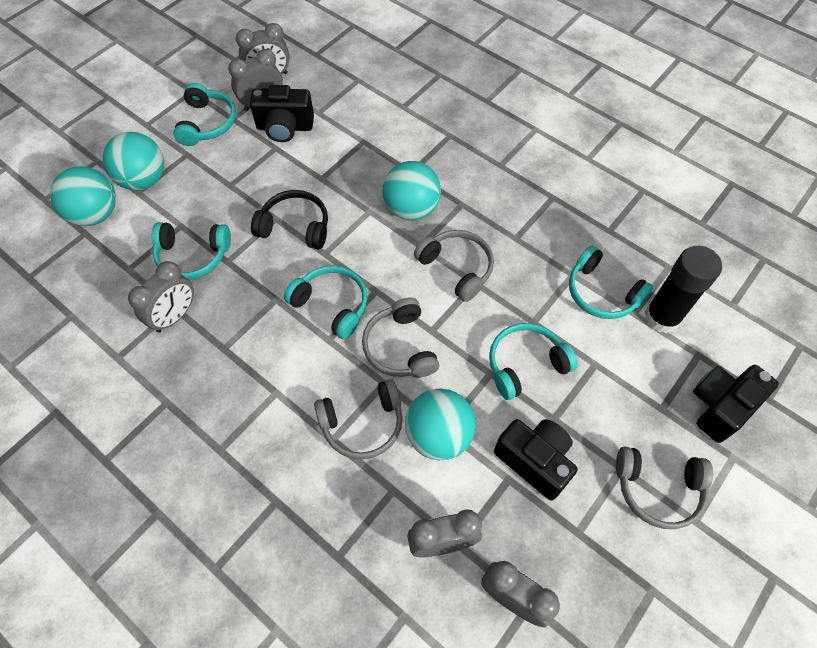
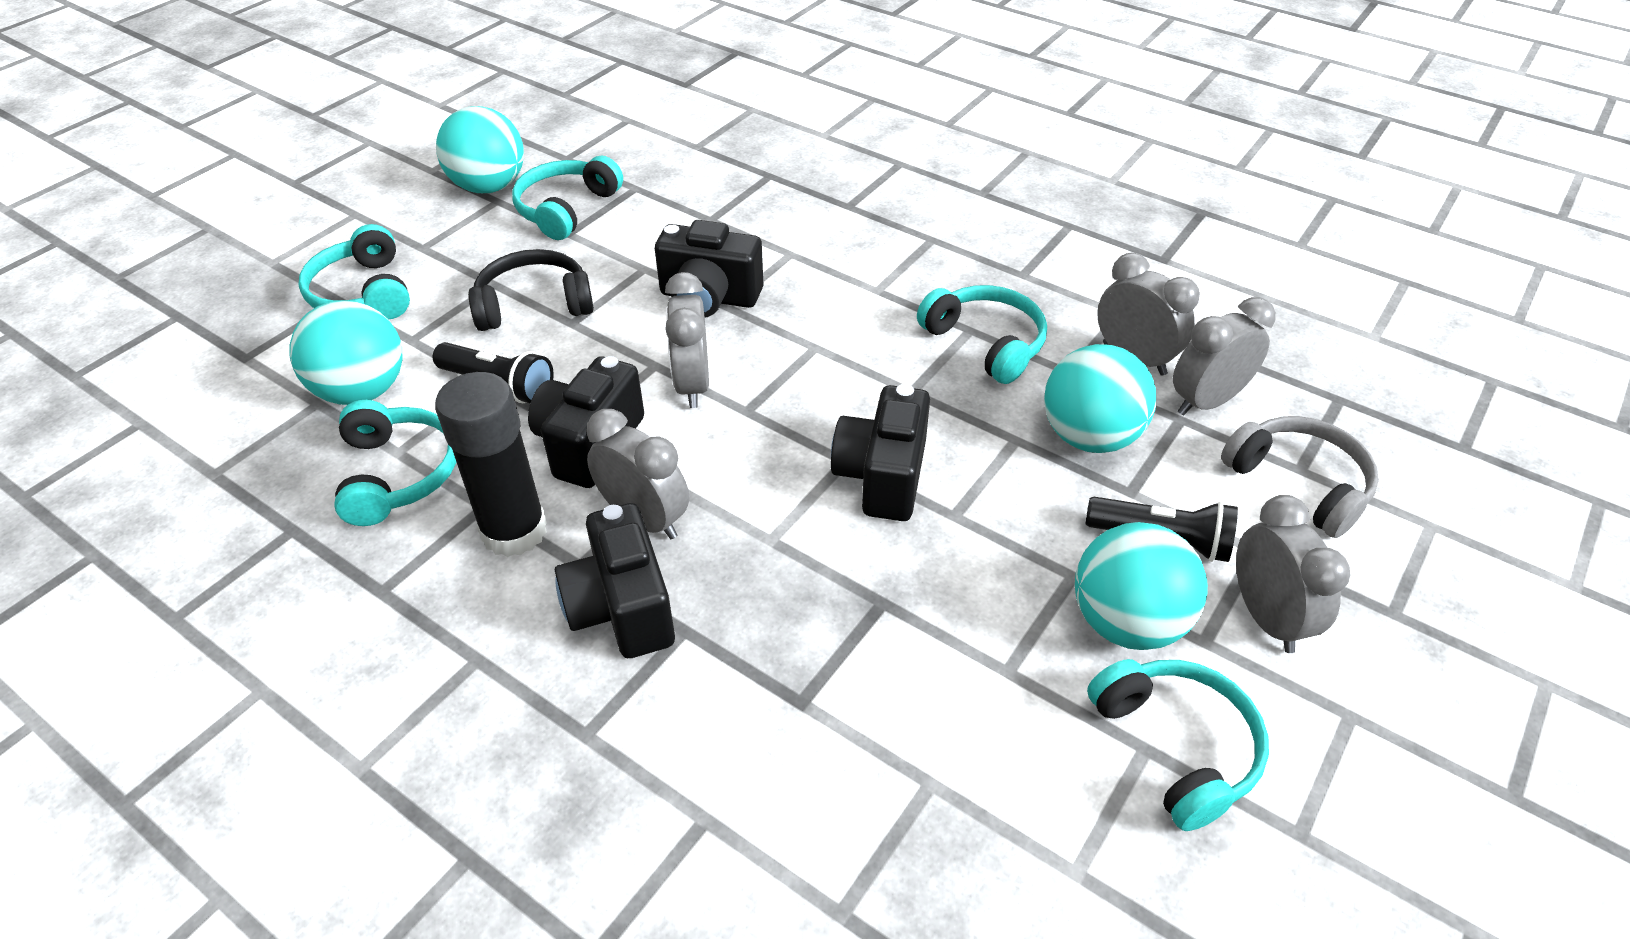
black camera: [250,85,314,142] [494,419,577,501] [693,365,779,443] = 3 -> [528,356,644,488] [555,503,675,658] [655,220,763,317] [831,384,930,521] = 4
black flashlight: none = 0 -> [433,342,554,403] [1086,497,1238,562] = 2
grey headphones: [314,379,403,460] [362,298,439,378] [414,230,494,302] [616,447,713,529] = 4 -> [1221,416,1379,538] = 1

